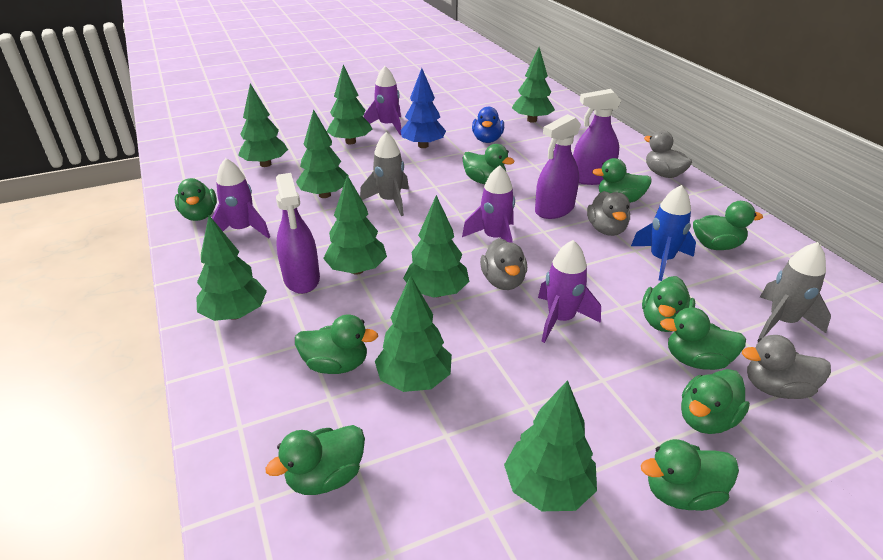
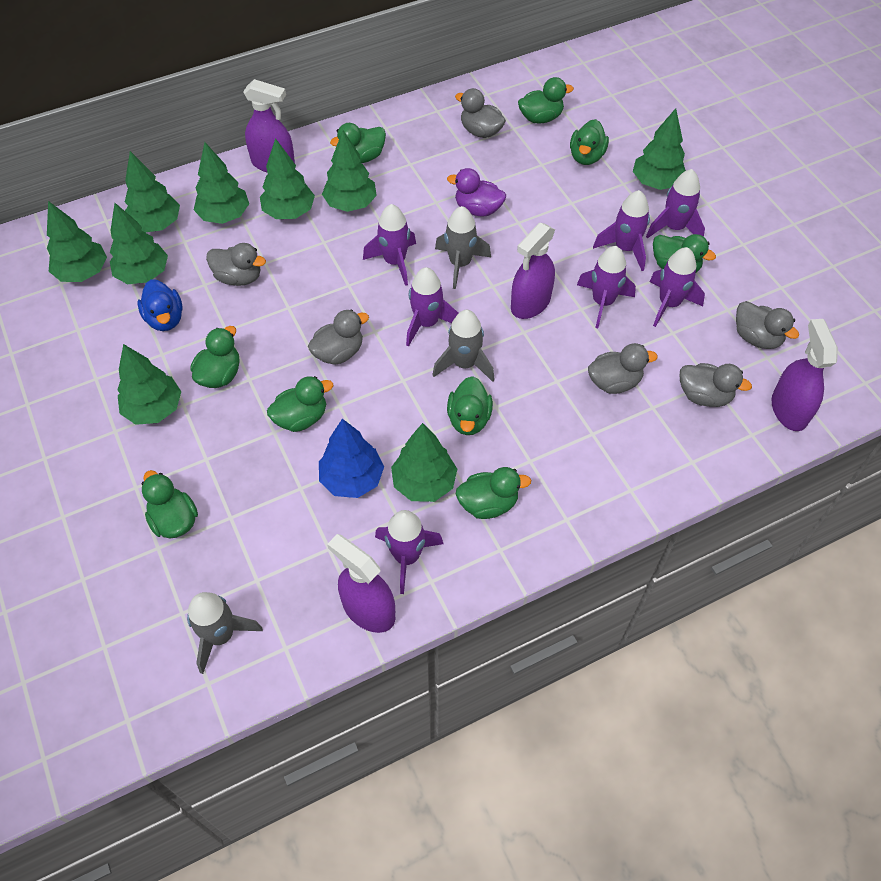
blue rocket: [631,185,696,281] = 1 -> none = 0
green duck: [175,178,217,221] [265,425,365,495] [295,314,378,374] [463,144,515,184] [592,158,652,203] [641,439,739,511] [642,276,695,332] [660,307,746,370] [681,369,750,434] [693,201,763,250] = 10 -> [142,470,198,539] [191,326,240,388] [267,376,333,432] [330,123,386,163] [447,376,493,435] [456,467,531,519] [518,77,574,124] [570,119,609,165] [653,234,716,273] = 9
grey duck: [480,238,527,290] [587,191,630,236] [644,130,692,178] [742,335,831,399] = 4 -> [206,243,266,286] [308,310,369,365] [455,88,506,138] [588,343,658,394] [680,363,752,407] [736,301,799,349] = 6
grey rocket: [360,132,409,216] [759,242,831,338] = 2 -> [187,592,263,674] [433,310,495,382] [435,206,491,289] = 3
purple duck: none = 0 -> [447,168,506,217] = 1
purple rocket: [212,158,270,239] [364,66,401,135] [462,165,515,243] [538,240,601,343] = 4 -> [363,204,416,286] [375,510,443,594] [406,267,458,347] [577,246,636,328] [593,190,650,271] [646,169,705,238] [649,247,705,327] = 7
purple spray bottle: [276,173,320,294] [535,114,581,219] [573,89,621,185] = 3 -> [243,79,295,172] [327,534,395,633] [511,222,555,319] [772,319,838,431] = 4

